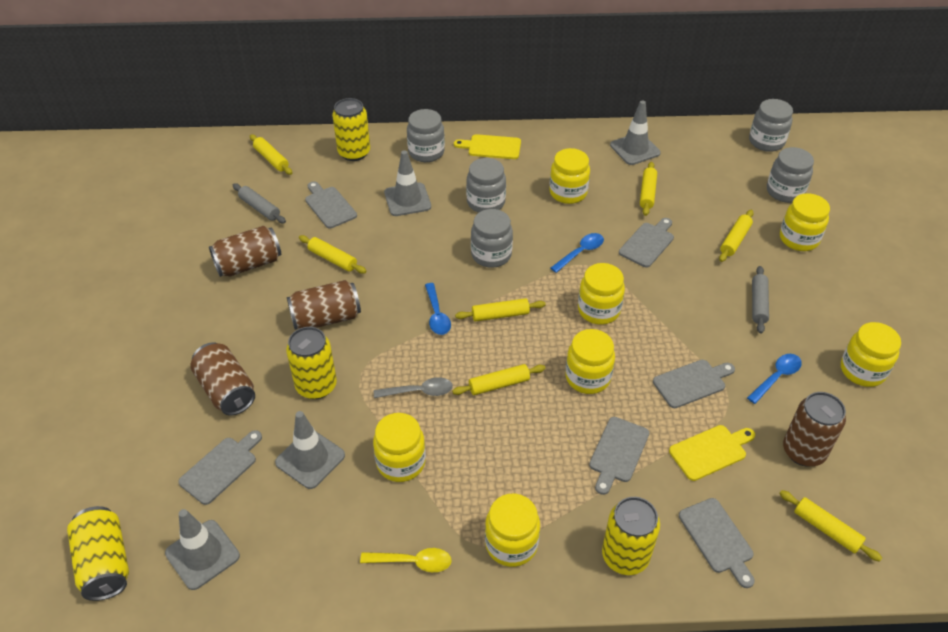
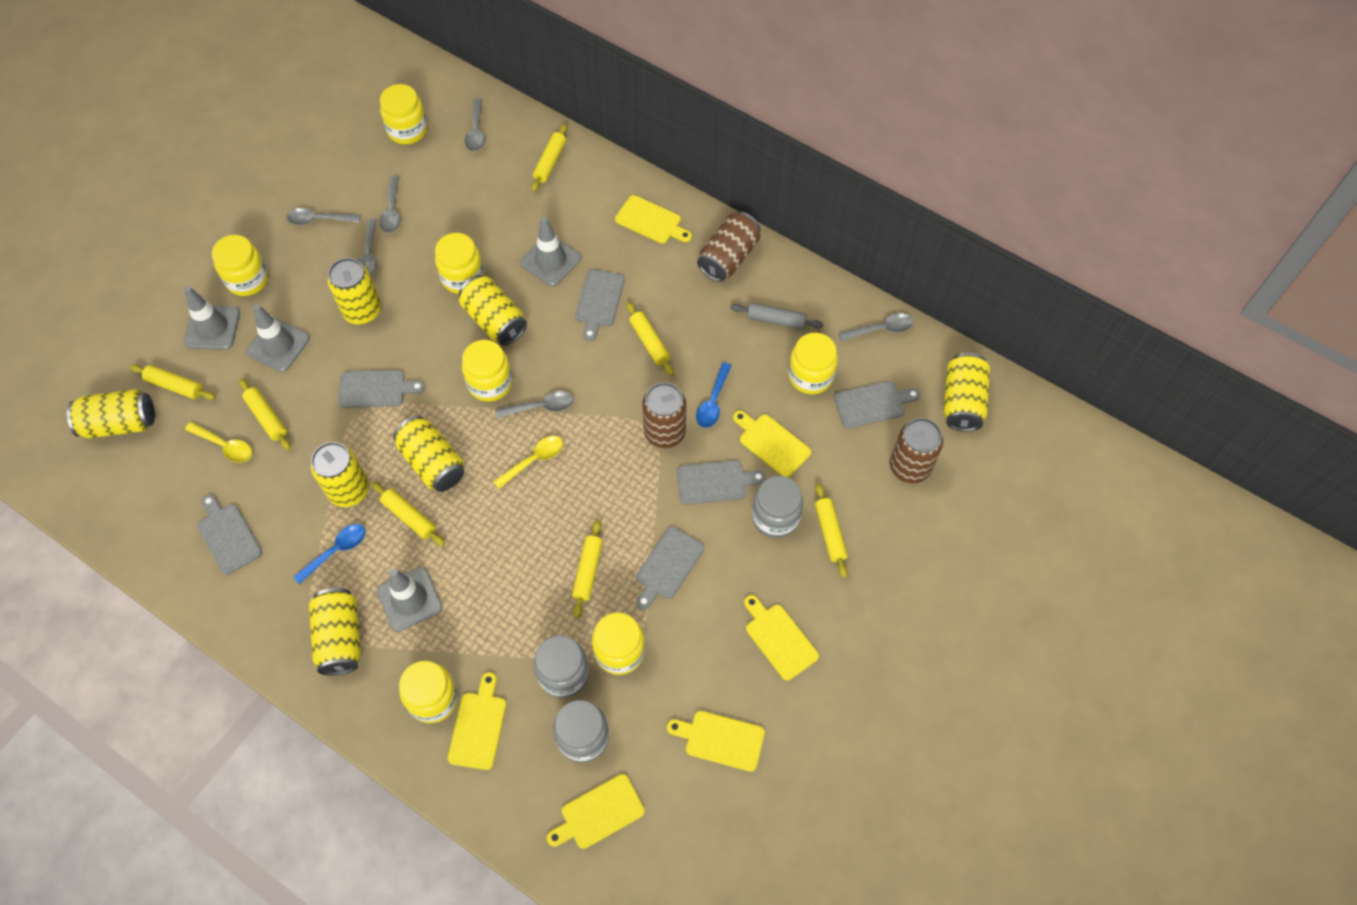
blue spoon: [425,283,451,335] [551,233,604,273] [747,354,802,404] = 3 -> [293,524,365,584] [696,363,732,428] = 2
brown can: [190,342,255,415] [209,226,281,277] [287,280,361,330] [783,392,846,467] = 4 -> [642,382,686,448] [697,212,760,282] [890,418,943,483] = 3
grey jar: [407,109,445,162] [466,158,506,213] [471,209,513,268] [749,99,793,152] [767,147,814,203] = 5 -> [534,635,589,698] [553,700,609,763] [752,476,803,538] = 3
grey rolling pin: [233,183,286,224] [752,266,769,334] = 2 -> [731,302,823,330] = 1
grey spoon: [374,377,453,398] = 1 -> [287,208,361,225] [358,219,377,276] [379,176,400,233] [465,98,485,151] [495,391,574,418] [838,313,913,341] = 6
yellow can: [67,506,129,601] [286,327,337,399] [332,98,370,161] [602,497,660,575] = 4 -> [67,389,155,438] [309,588,361,675] [311,442,369,507] [327,258,381,324] [393,416,464,492] [459,275,527,345] [944,353,990,432] = 7
yellow cutting board: [454,134,521,159] [669,425,755,481] = 2 -> [448,672,506,770] [547,774,645,849] [615,195,692,244] [667,711,765,772] [733,410,811,477] [744,595,819,681] = 6
yellow spoon: [360,548,452,572] = 1 -> [185,422,252,463] [493,436,563,489] = 2

